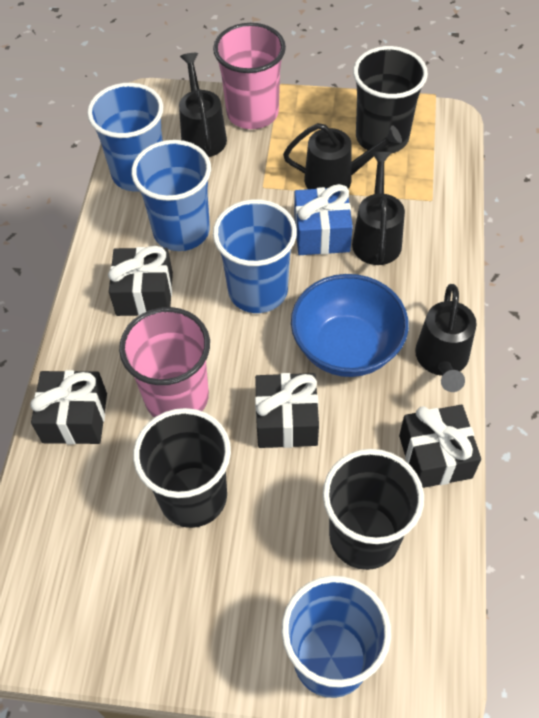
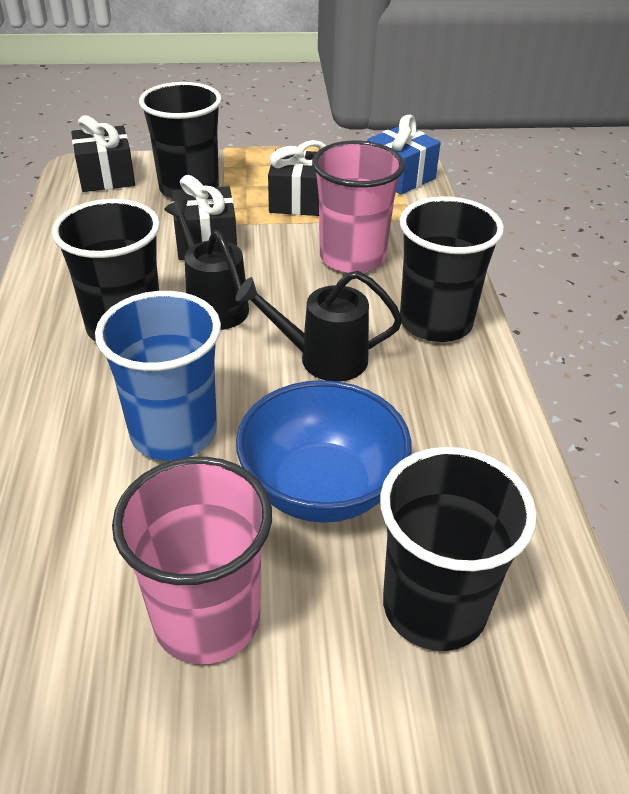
black cup: [133,408,231,528] [323,449,424,570] [353,46,428,153] = 3 -> [52,199,160,342] [139,82,222,198] [380,447,537,651] [400,196,504,342] = 4
black gift: [30,370,107,444] [108,246,173,316] [255,373,319,448] [399,405,481,488] = 4 -> [71,115,135,192] [172,175,237,260] [268,140,327,216] = 3
black watering can: [179,53,227,157] [283,123,402,189] [352,152,405,265] [415,284,477,392] = 4 -> [164,200,249,330] [235,271,402,382] = 2
blue cup: [87,83,163,192] [131,140,211,251] [213,199,297,313] [282,576,391,698] = 4 -> [95,291,221,461] = 1

